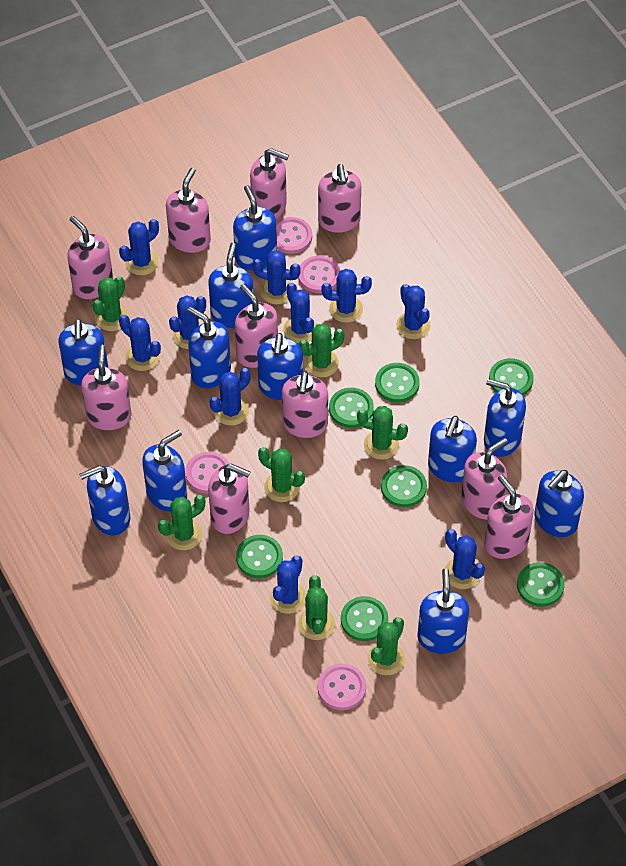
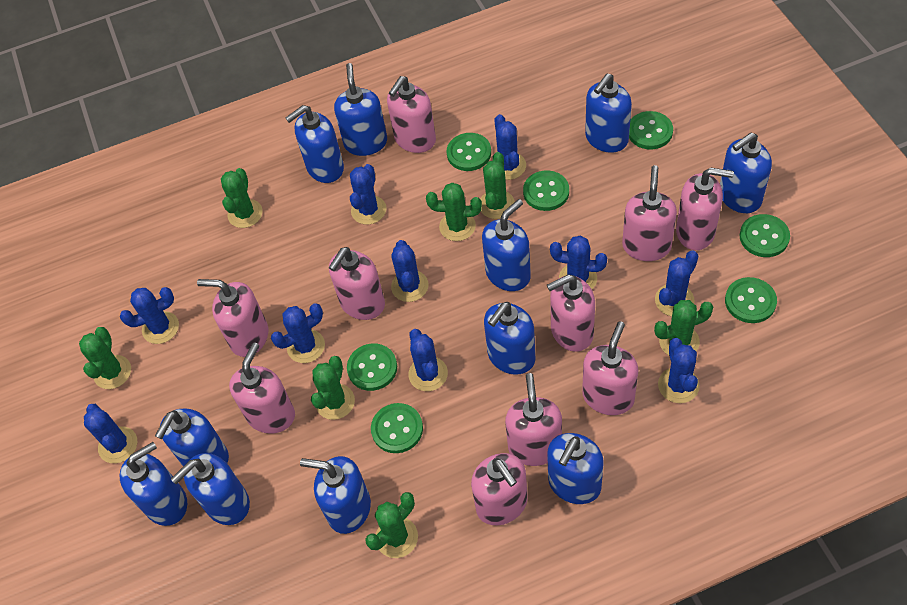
pink button: [185,452,229,494] [276,217,312,254] [298,256,341,293] [318,664,366,710] = 4 -> none = 0

